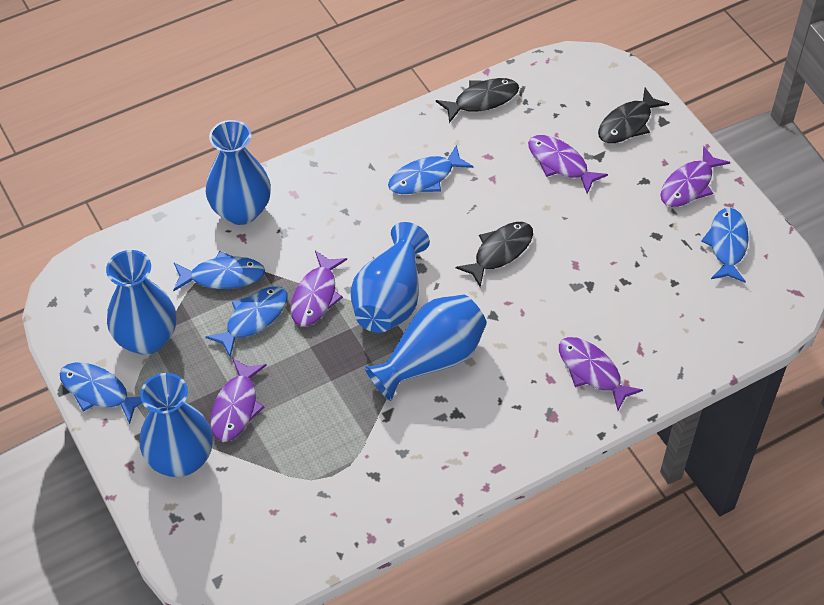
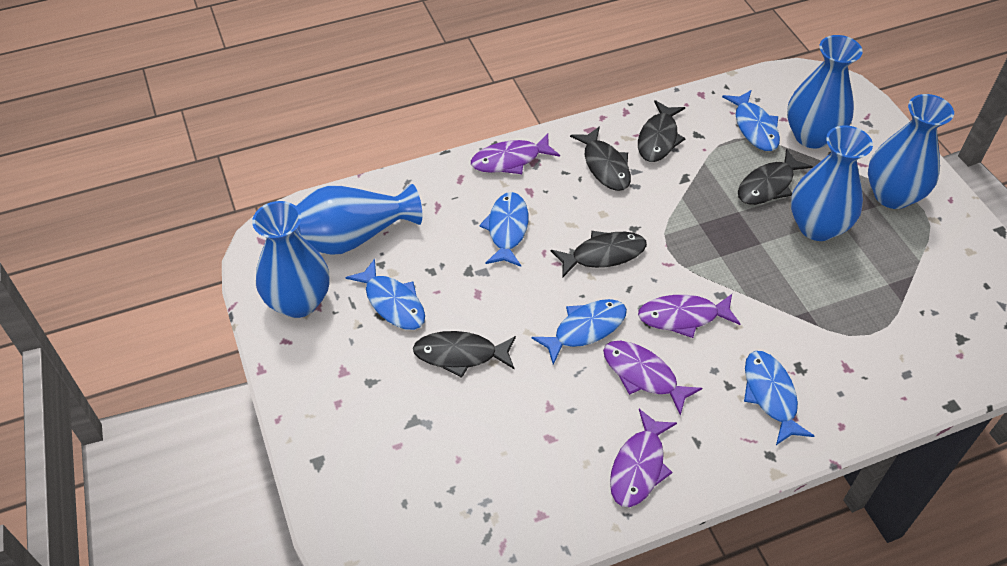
black fish: [436,78,519,123] [455,222,533,287] [598,88,669,143] = 3 -> [413,331,516,378] [551,231,647,278] [570,126,631,191] [638,100,686,162] [738,149,813,205] = 5
purple fish: [211,358,267,442] [291,251,347,326] [528,135,608,194] [559,337,643,411] [660,146,730,207] = 5 -> [471,133,560,174] [603,341,702,415] [610,409,677,507] [638,294,741,338] = 4

